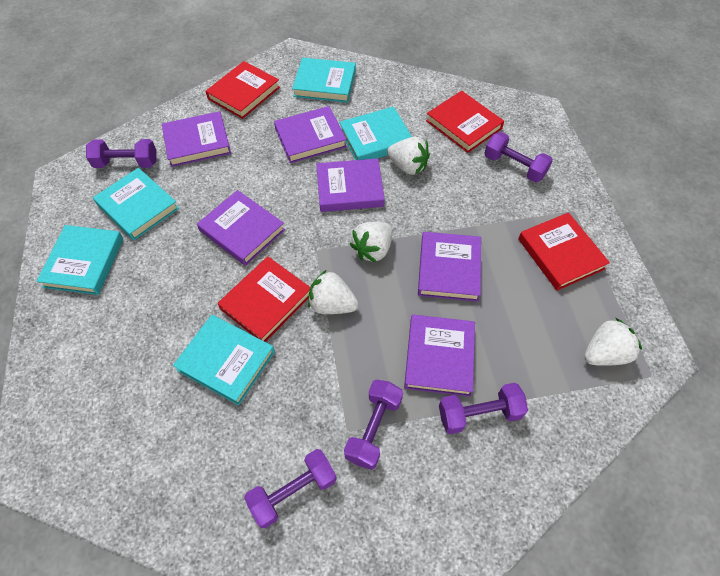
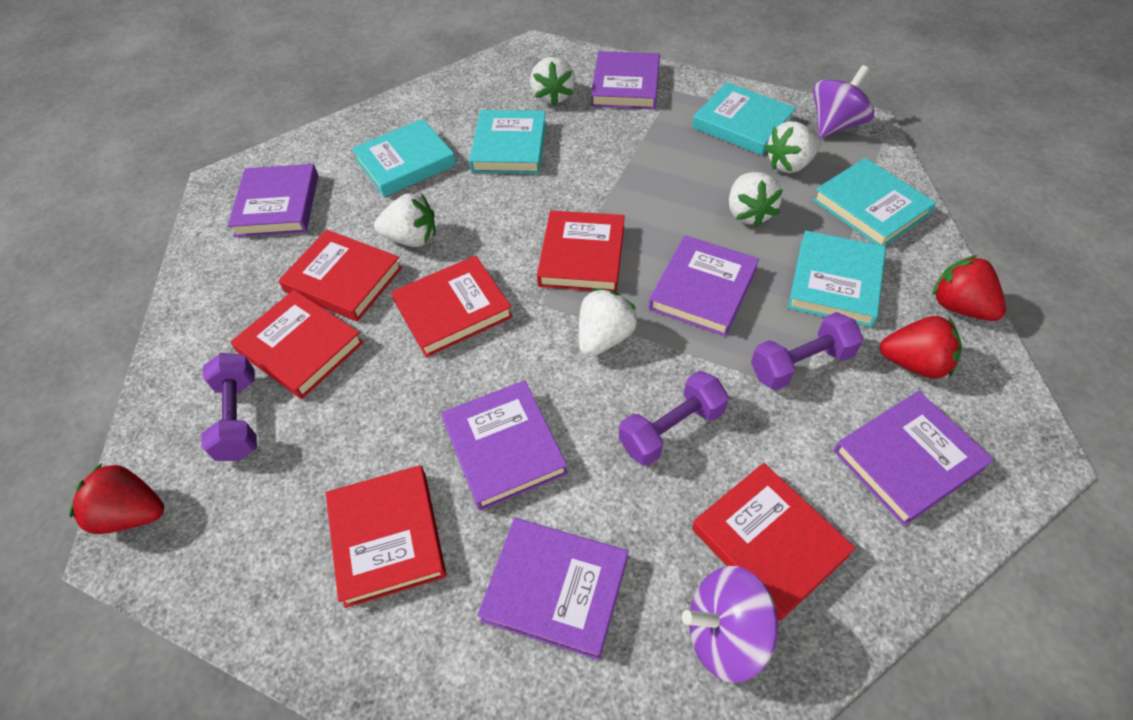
purple dumbbell: [86,139,157,168] [244,449,337,528] [344,380,403,470] [439,383,528,434] [484,132,553,183] = 5 -> [201,353,257,461] [619,371,729,466] [751,312,863,390] = 3
purple spinning top: none = 0 -> [682,566,778,683] [813,65,874,138] = 2
red book: [205,61,280,119] [217,257,310,342] [426,91,504,153] [518,212,610,291] = 4 -> [231,290,364,399] [278,230,403,322] [326,465,446,608] [391,255,513,357] [537,210,625,292] [692,463,855,621] = 6
red strawberry: none = 0 -> [69,463,164,534] [879,316,962,379] [932,255,1006,321] = 3
white strawberry: [308,270,358,314] [350,222,393,263] [387,137,430,175] [584,318,642,366] = 4 -> [374,193,436,247] [530,57,575,106] [579,288,638,356] [729,172,783,227] [765,121,821,173] = 5

